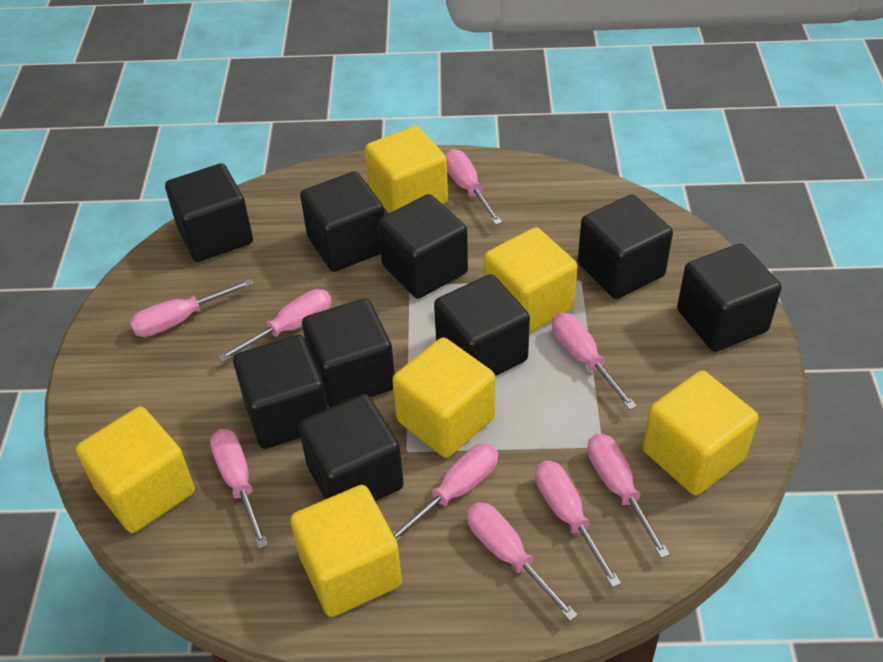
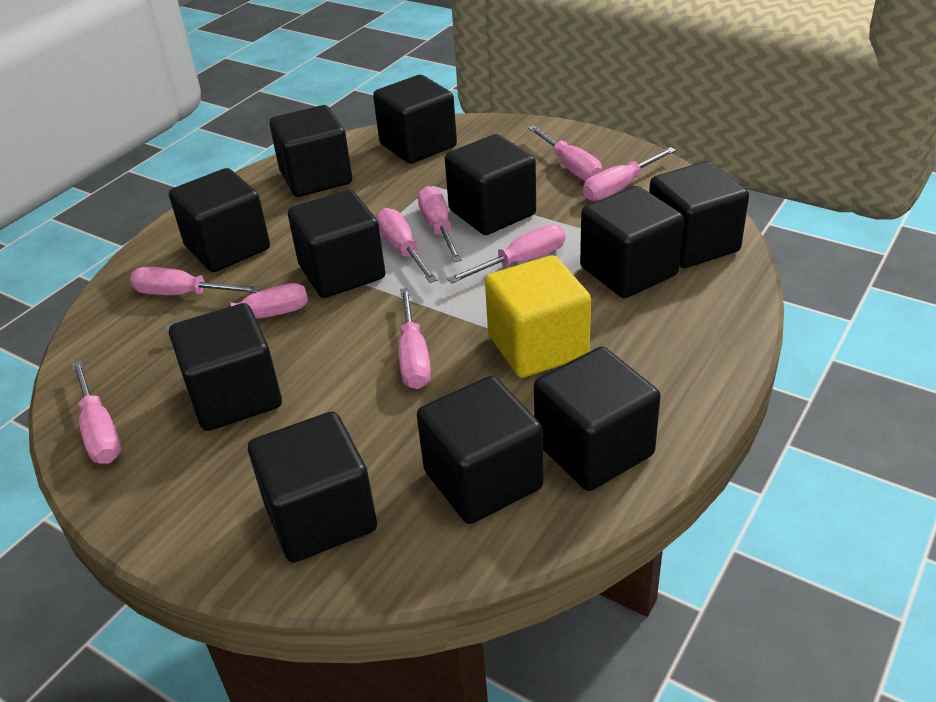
black cube: [165,163,253,262] [233,335,328,449] [298,394,404,501] [300,171,384,272] [302,298,395,408] [378,194,468,299] [434,274,530,376] [578,195,673,299] [677,244,782,352] = 9 -> [169,168,270,272] [169,303,282,431] [248,411,377,563] [270,105,352,197] [288,190,385,298] [373,75,457,164] [417,376,543,524] [445,134,536,235] [534,347,661,491] [580,186,684,298] [649,161,749,268] = 11
yellow cube: [76,407,195,533] [290,485,402,617] [365,126,448,213] [392,337,495,458] [484,227,577,333] [643,371,758,495] = 6 -> [485,255,591,378] = 1

